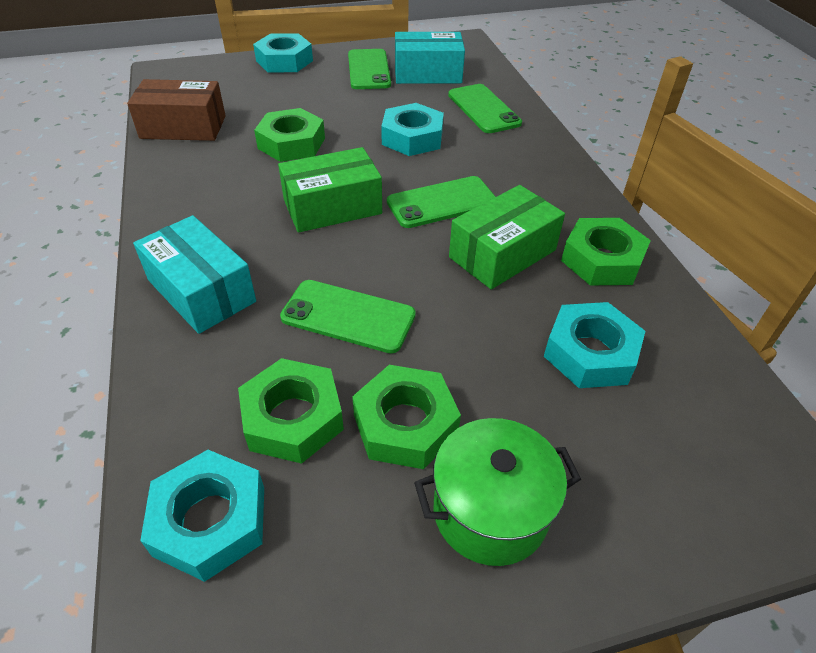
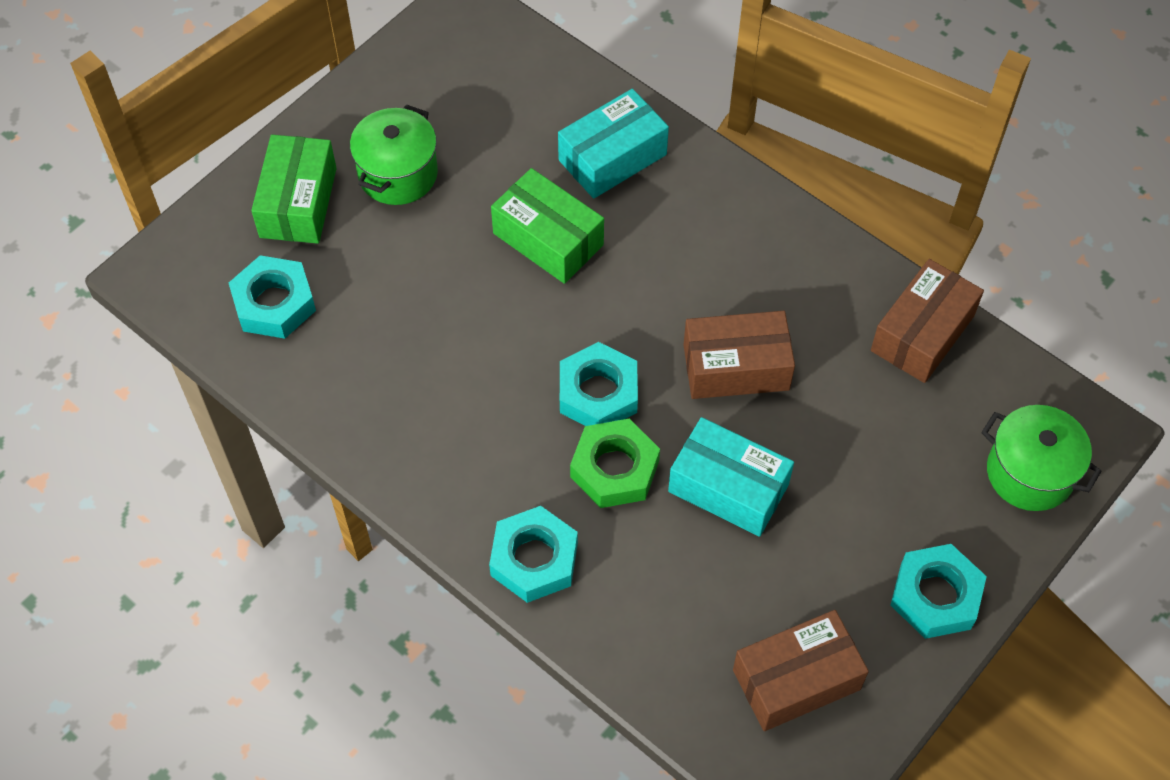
brown box: [127,79,226,141] = 1 -> [683,311,795,399] [733,610,869,731] [871,259,984,383] = 3
green nut: [238,358,344,464] [254,108,325,162] [352,365,461,469] [561,218,651,285] = 4 -> [570,418,660,508] = 1
green phone: [280,280,416,354] [348,49,391,89] [387,176,496,228] [448,84,522,133] = 4 -> none = 0
green pot: [414,418,581,566] = 1 -> [350,104,438,205] [981,405,1102,511] = 2

